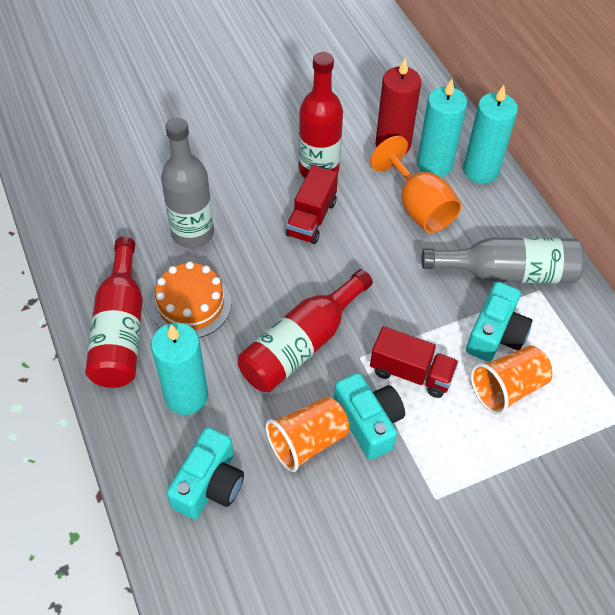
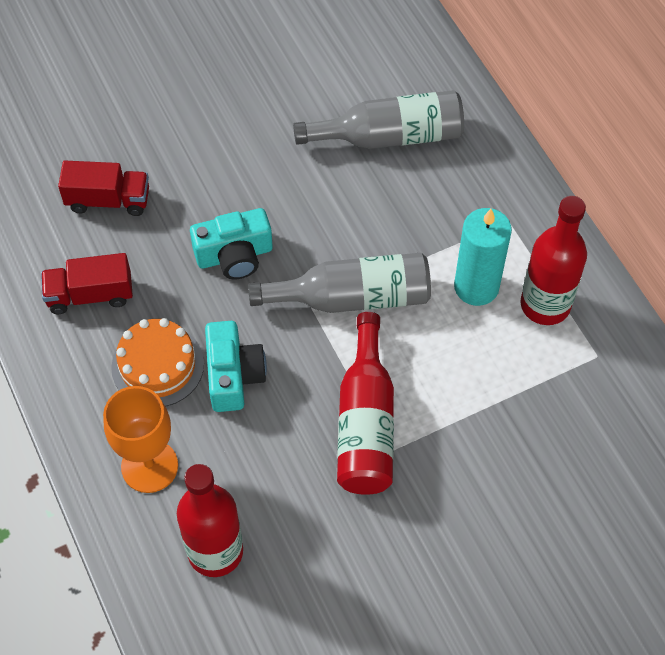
orange cup: [265,397,349,472] [471,345,552,415] = 2 -> none = 0
red candle: [376,58,421,154] = 1 -> none = 0
turquoise camera: [167,427,244,519] [334,373,405,460] [466,282,533,362] = 3 -> [190,208,273,280] [205,321,267,412] = 2
turquoise candle: [151,323,208,415] [417,79,467,177] [463,85,518,184] = 3 -> [454,208,512,306] = 1

